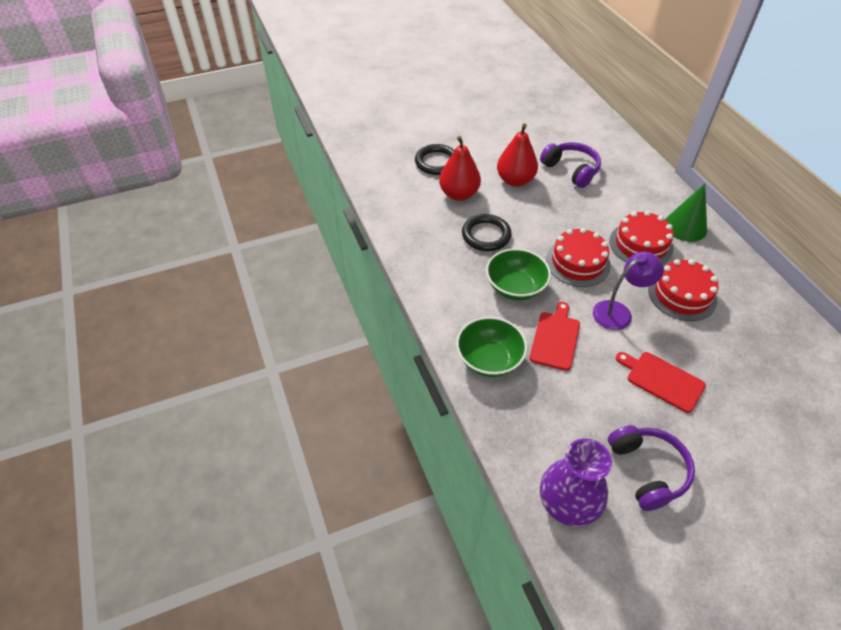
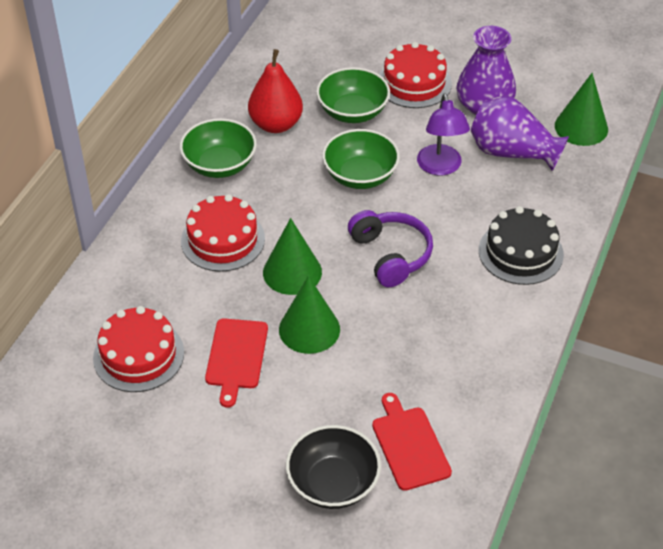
black bowl: none = 0 -> [286,425,381,509] = 1
black cake: none = 0 -> [479,206,564,285] = 1
black ring: [415,144,455,175] [462,214,512,251] = 2 -> none = 0
green bowl: [456,317,527,377] [486,248,551,300] = 2 -> [180,118,257,178] [316,67,390,123] [322,129,400,189] = 3
green cone: [665,183,707,242] = 1 -> [263,218,322,295] [279,276,340,354] [555,73,608,146] = 3
purple headphones: [540,142,601,188] [608,425,695,511] = 2 -> [348,210,433,287] = 1
purple vase: [540,438,612,527] = 1 -> [456,26,516,115] [471,95,569,171] = 2
red pear: [439,136,481,201] [497,124,538,187] = 2 -> [248,49,303,133] = 1

